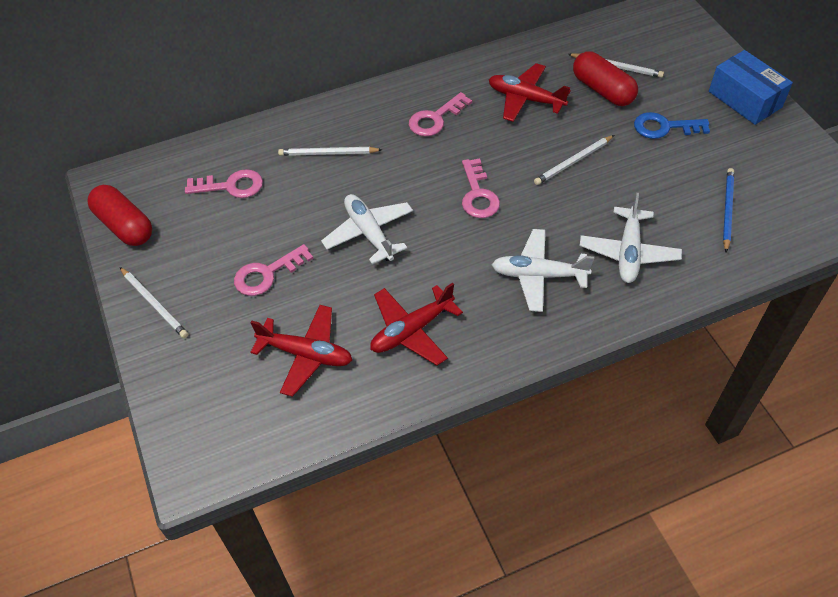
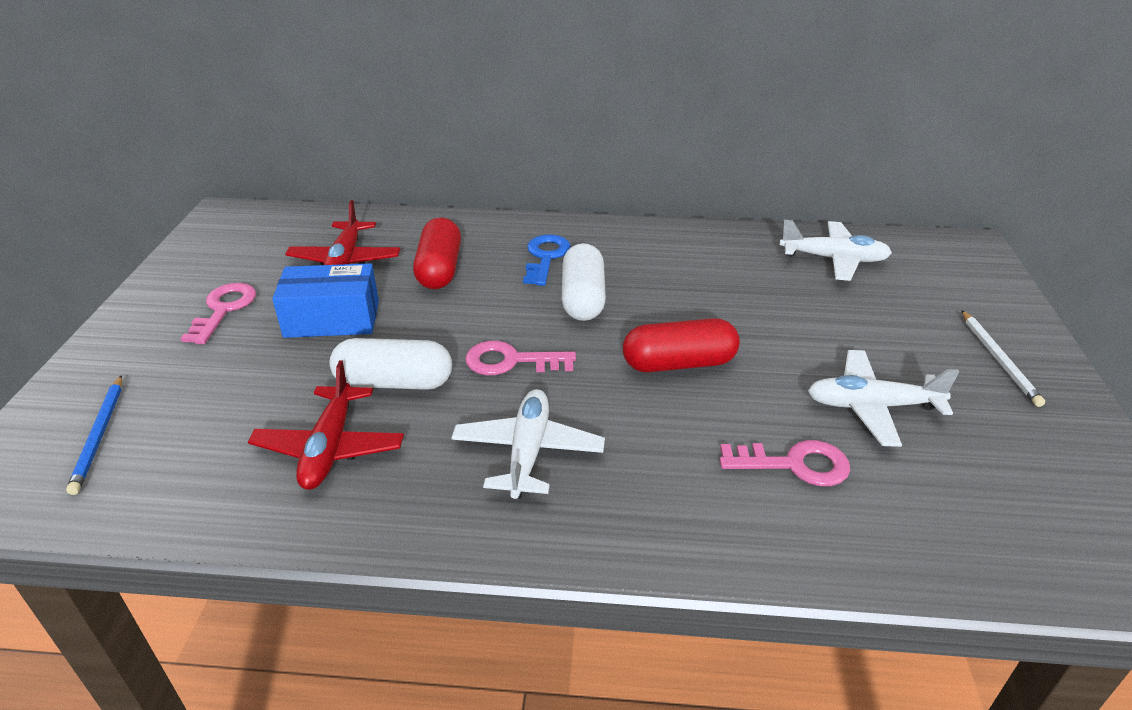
pink key: [185,169,263,198] [234,244,313,296] [409,92,472,136] [462,158,500,218] = 4 -> [180,283,256,344] [465,341,576,375] [720,440,850,486] = 3
red plane: [250,305,352,397] [370,283,463,366] [489,63,571,122] = 3 -> [248,361,404,490] [285,200,400,265] = 2
white capsule: none = 0 -> [329,338,452,390] [562,243,606,321] = 2
white pencil: [120,267,188,338] [278,147,382,156] [534,135,614,185] [568,53,664,78] = 4 -> [961,310,1045,407] = 1

